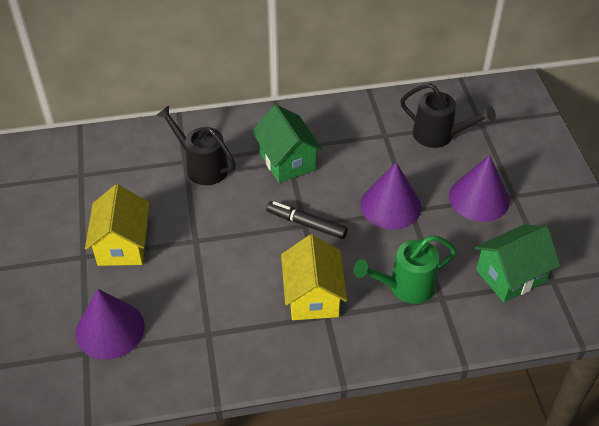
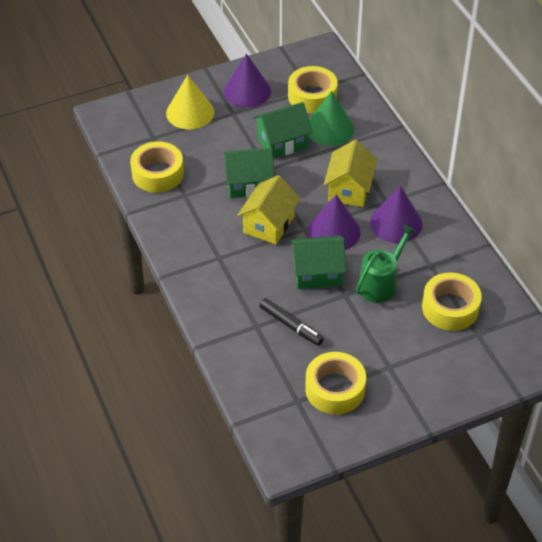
black watering can: [157,105,236,185] [400,83,496,148] = 2 -> none = 0
green cone: none = 0 -> [308,91,354,146] = 1
green house: [252,105,323,183] [475,225,560,302] = 2 -> [223,148,275,198] [253,102,313,159] [290,235,346,289] = 3
yellow cone: none = 0 -> [166,75,214,130] = 1
yellow tape: none = 0 -> [130,142,184,193] [288,66,338,113] [305,352,366,414] [422,272,482,331] = 4

